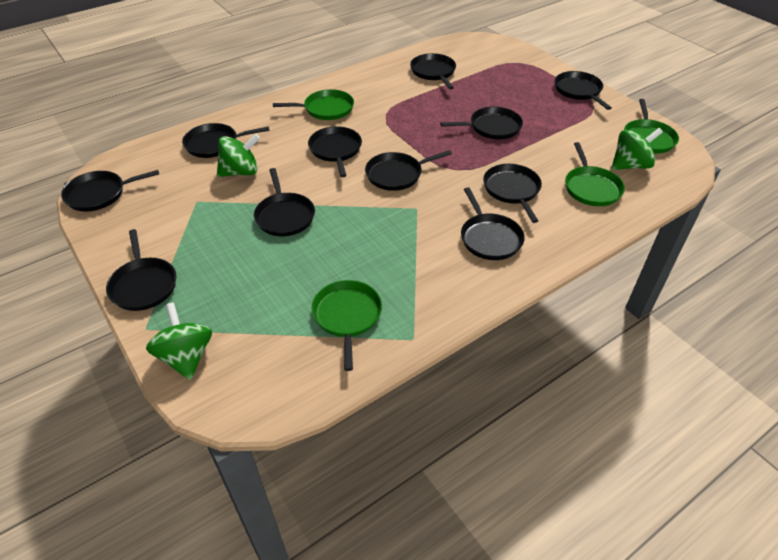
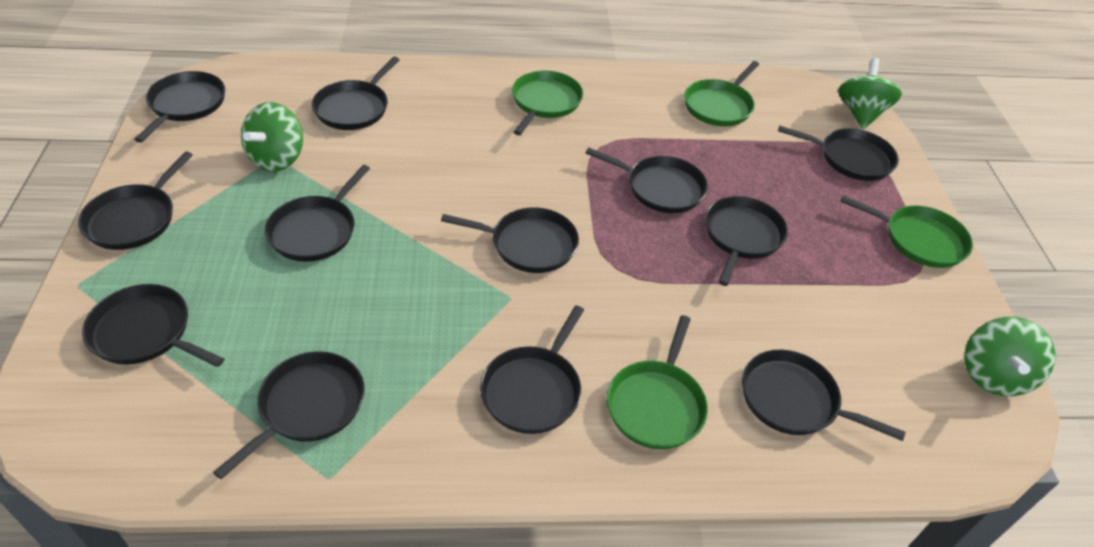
black pan: [61,170,159,212] [106,229,176,311] [182,123,270,158] [254,168,315,236] [308,126,362,177] [365,150,452,191] [410,53,456,89] [440,107,523,139] [461,187,525,260] [483,164,542,223] [555,71,612,110] = 11 -> [78,151,193,250] [82,284,224,367] [134,71,225,143] [213,351,365,479] [265,165,370,262] [312,57,399,130] [441,207,579,273] [480,305,584,434] [586,148,708,213] [705,196,788,286] [742,350,906,441] [778,126,899,181] = 12

